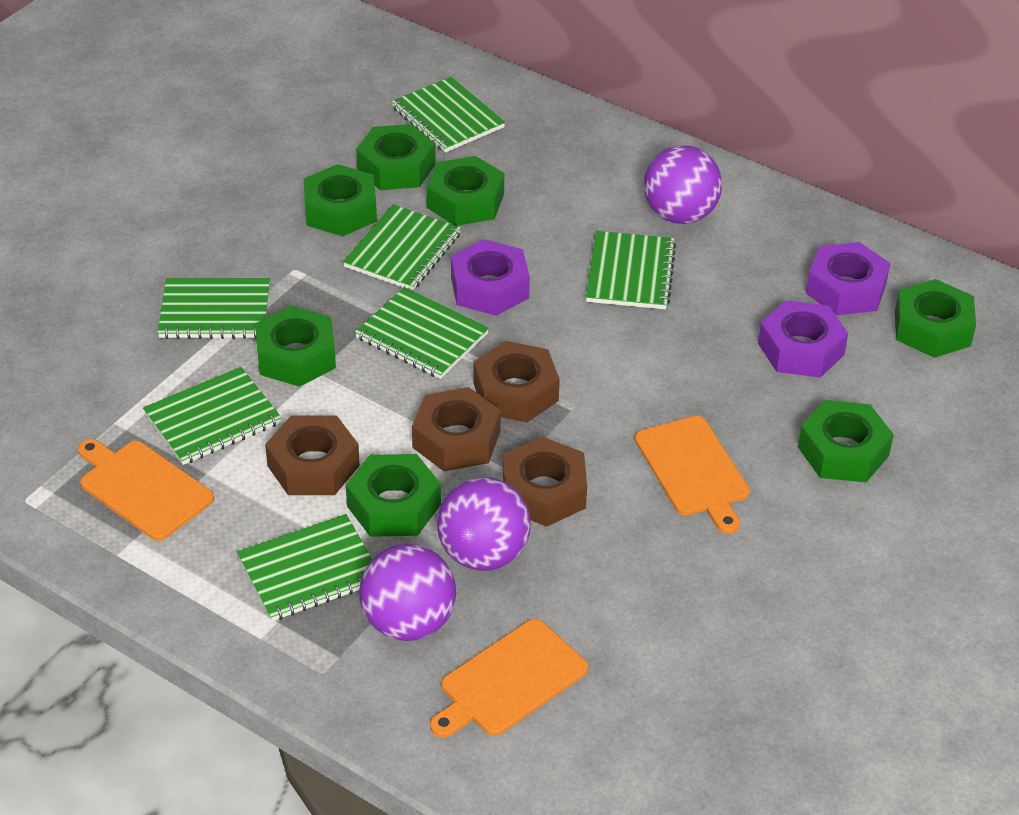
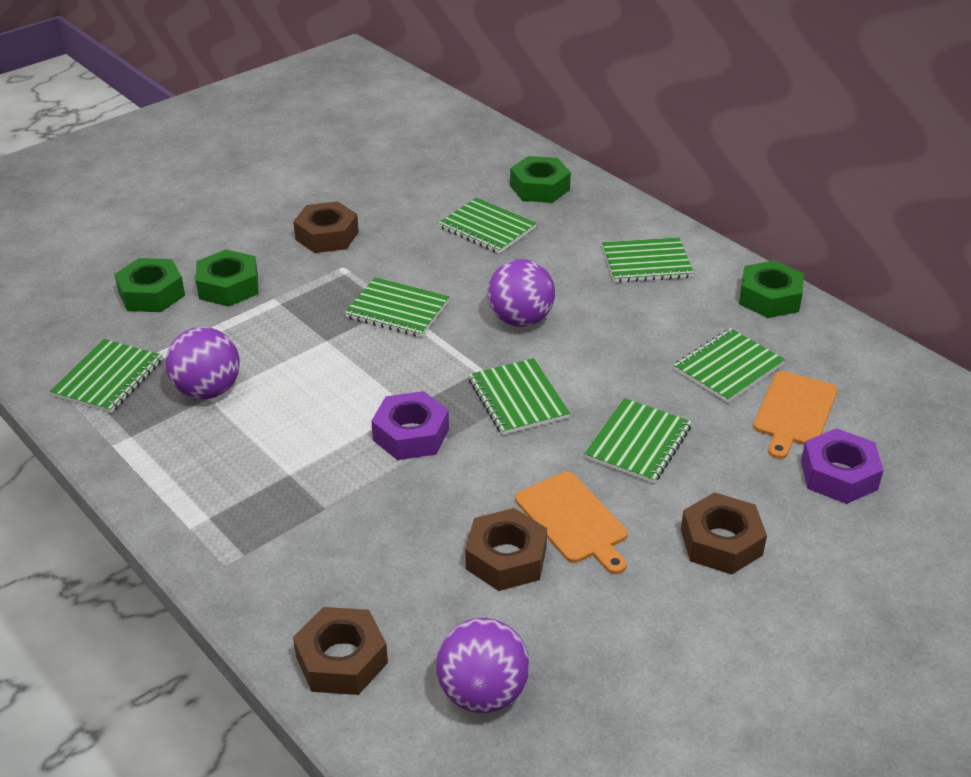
green nut: [255,306,336,387] [304,164,377,236] [346,454,441,537] [356,124,436,190] [427,156,504,226] [798,400,894,482] [895,279,976,358] = 7 -> [114,258,185,312] [196,249,258,307] [510,156,571,203] [739,260,804,318] = 4
orange cutting board: [78,439,214,541] [430,619,589,738] [635,416,750,534] = 3 -> [515,472,628,574] [753,371,838,459] = 2
purple nut: [451,239,530,316] [758,300,848,378] [806,242,890,315] = 3 -> [371,391,449,460] [801,428,884,504] = 2

